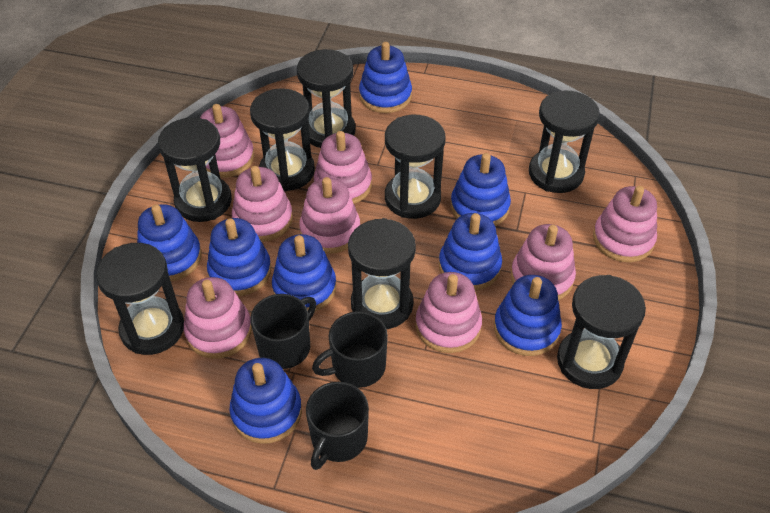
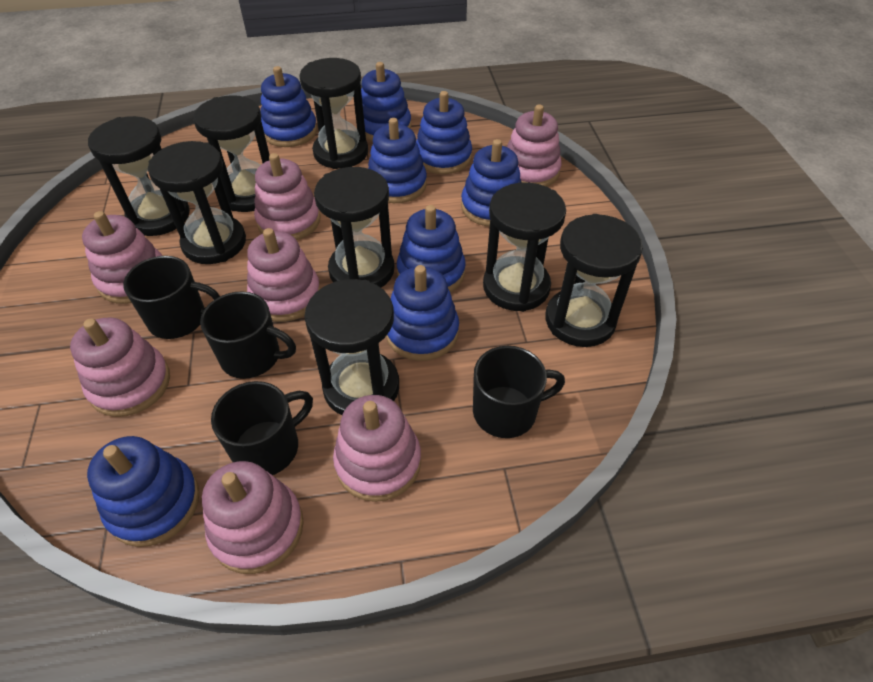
black mug: [250,294,316,369] [306,382,369,470] [312,311,388,388] = 3 -> [123,256,220,339] [200,291,296,379] [211,381,313,475] [473,346,565,438] = 4
pink stacking toy: [184,277,252,359] [200,104,254,178] [232,166,293,242] [299,177,360,254] [314,131,372,204] [415,272,482,353] [511,224,576,300] [593,186,657,262] = 8 -> [70,317,170,417] [82,211,162,304] [202,461,304,574] [247,228,320,322] [254,153,320,240] [333,395,421,502] [507,104,562,187] = 7

